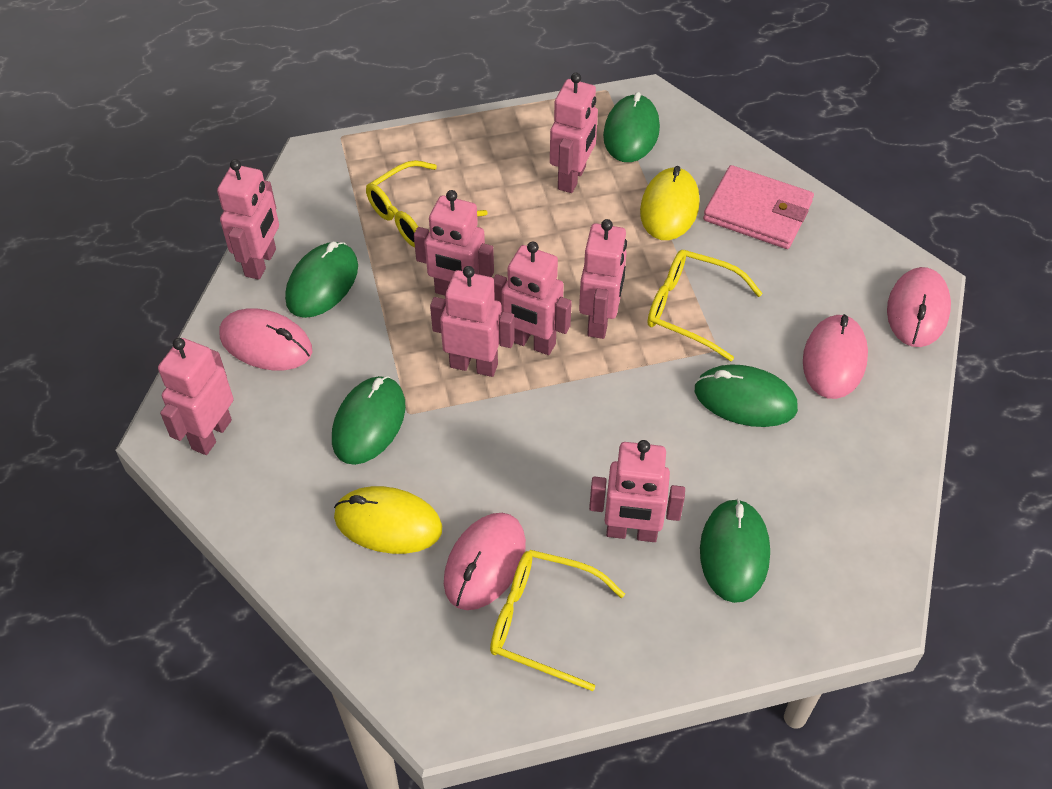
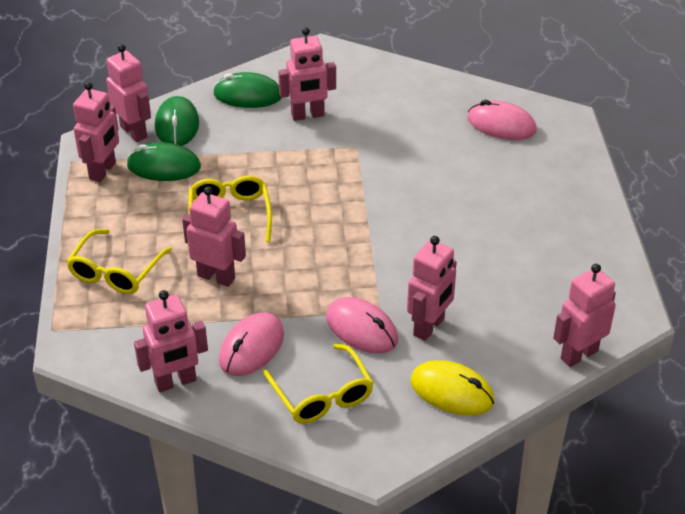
green mouse: [285,242,358,318] [332,376,406,465] [603,92,660,162] [695,364,798,427] [700,498,770,603] = 5 -> [127,142,201,181] [155,96,199,146] [213,72,281,108] = 3
pink mouse: [219,308,312,371] [444,513,526,610] [803,314,868,399] [887,267,951,347] = 4 -> [219,312,284,376] [326,297,398,354] [467,100,537,140] = 3
pink robot: [158,338,234,455] [217,159,279,280] [414,190,494,296] [430,266,515,377] [493,242,572,355] [550,73,598,193] [579,219,627,339] [589,440,685,542] = 8 -> [73,82,119,182] [106,44,151,142] [134,290,208,392] [182,186,246,287] [278,27,336,121] [407,236,457,341] [553,264,616,367] = 7
pink wallet: [703,165,814,249] = 1 -> none = 0
yellow mouse: [334,486,442,554] [640,166,700,240] = 2 -> [410,360,495,415] = 1

